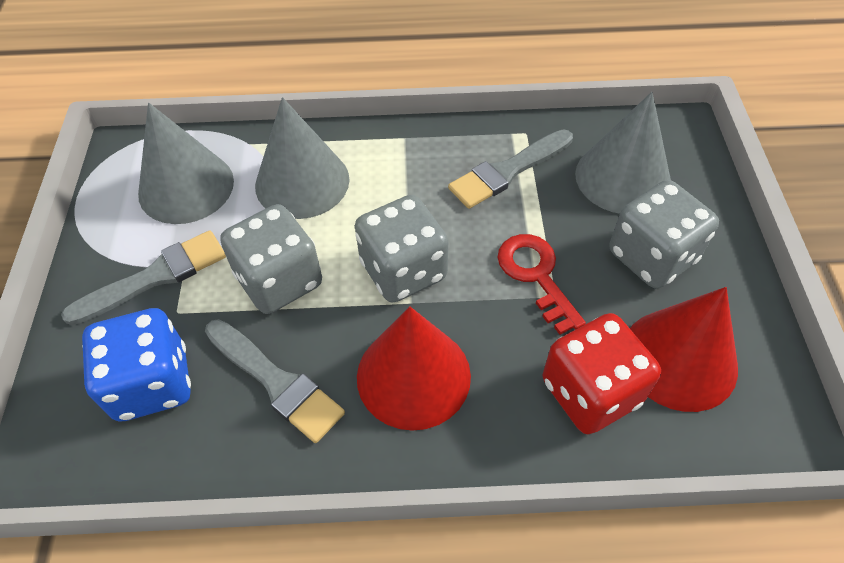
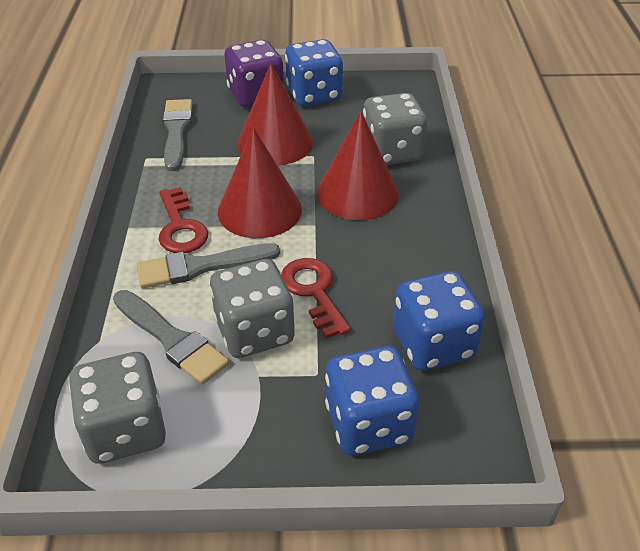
blue dice: [82,308,191,421] = 1 -> [285,39,343,106] [325,346,419,455] [393,271,485,371] = 3
grey cone: [138,103,234,224] [255,97,349,219] [575,92,671,214] = 3 -> none = 0
purple dice: none = 0 -> [225,40,284,107] = 1
red cone: [357,306,471,431] [630,287,738,412] = 2 -> [218,127,302,238] [237,63,313,165] [317,111,399,220] = 3
red dice: [543,313,661,434] = 1 -> none = 0
red key: [497,234,586,335] = 1 -> [158,187,208,253] [281,258,351,339] = 2

